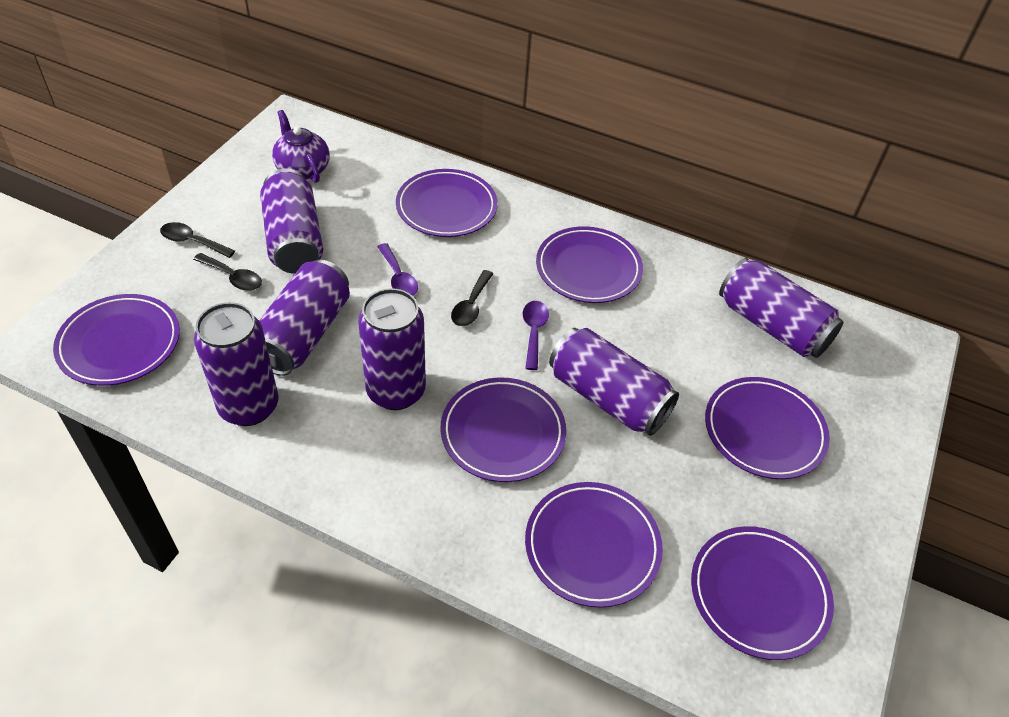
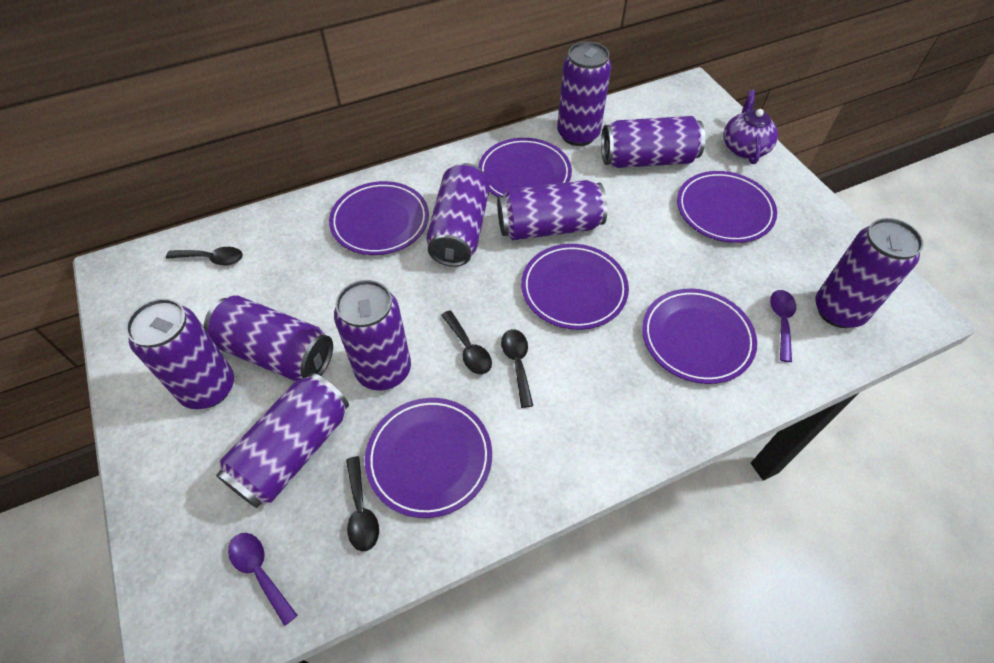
black spoon: [160,222,235,258] [193,253,262,291] [451,270,493,326] = 3 -> [166,247,243,265] [346,456,379,551] [441,310,492,374] [501,329,533,408] = 4
purple can: [194,302,279,426] [259,260,350,376] [260,168,323,274] [358,288,426,410] [549,328,679,436] [719,258,844,358] = 6 -> [126,298,234,409] [204,295,333,381] [216,373,349,508] [334,280,411,391] [426,163,490,267] [497,180,607,240] [557,41,611,146] [601,116,705,168] [815,218,924,328] = 9
purple plate: [53,294,180,386] [396,169,498,237] [440,377,566,482] [525,482,663,608] [536,226,643,303] [691,526,834,660] [705,377,830,479] = 7 -> [329,181,429,255] [365,398,492,518] [478,138,572,197] [521,244,629,330] [642,289,757,384] [677,171,777,243] = 6

